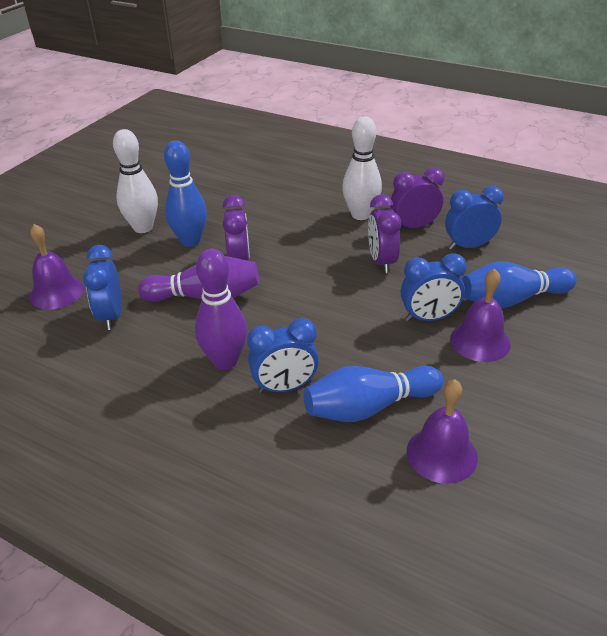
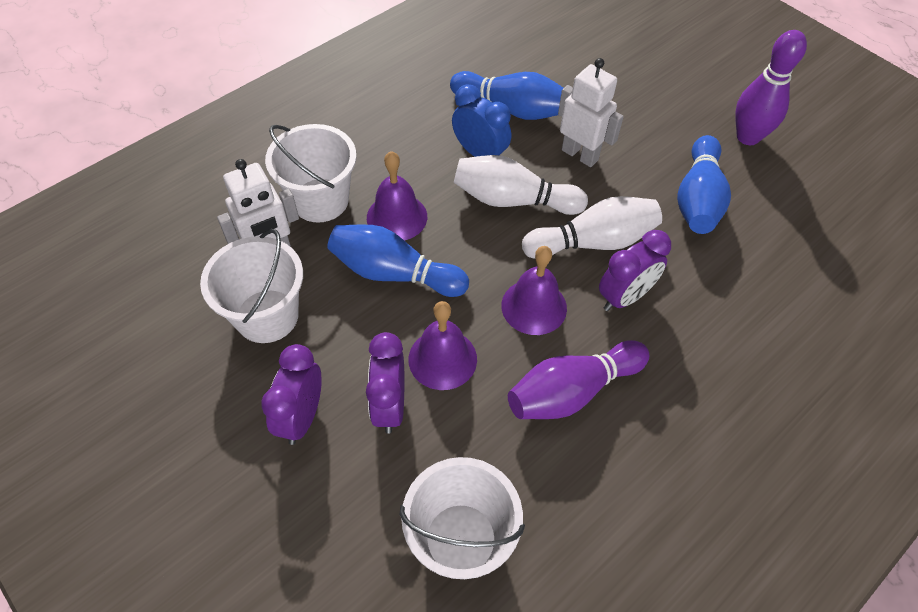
blue clock: [83,245,122,330] [247,318,319,393] [401,253,467,322] [445,186,504,250] = 4 -> [452,85,511,157] = 1
white bucket: none = 0 -> [200,229,303,343] [265,124,357,222] [399,457,525,579] = 3
white robot: none = 0 -> [217,159,299,247] [558,58,624,167] = 2

